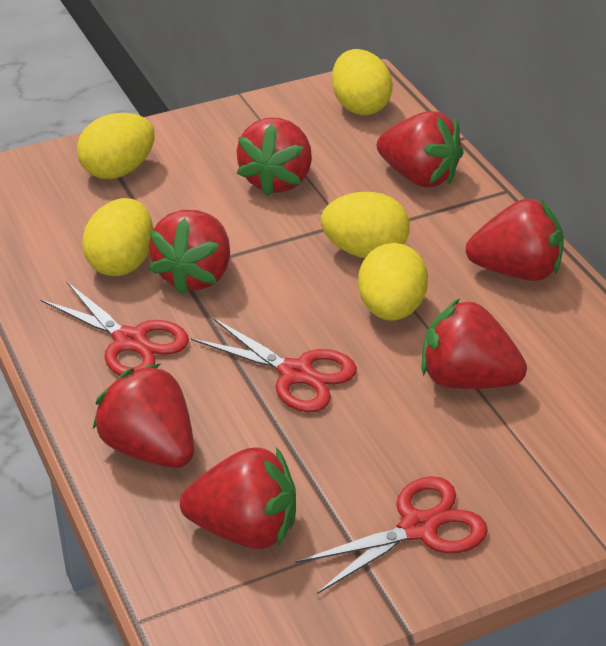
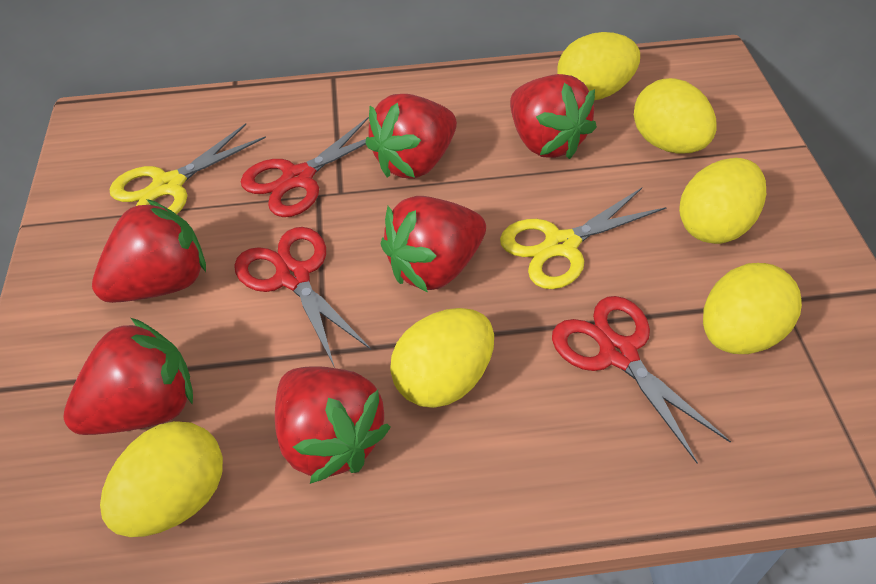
red strawberry: [93,364,194,468] [149,210,230,295] [180,447,296,549] [237,118,312,197] [377,111,464,188] [422,298,527,389] [466,199,564,281] = 7 -> [63,318,193,435] [92,199,206,303] [275,366,391,484] [365,94,457,179] [381,196,486,293] [510,74,597,159] = 6
yellow egg: [77,113,155,179] [82,198,153,276] [321,192,410,258] [332,49,393,115] [358,243,428,321] = 5 -> [100,421,223,537] [390,308,494,408] [558,32,640,100] [634,78,716,153] [679,158,766,244] [703,263,802,354] = 6
yellow scissors: none = 0 -> [110,123,266,214] [500,188,667,289] = 2

